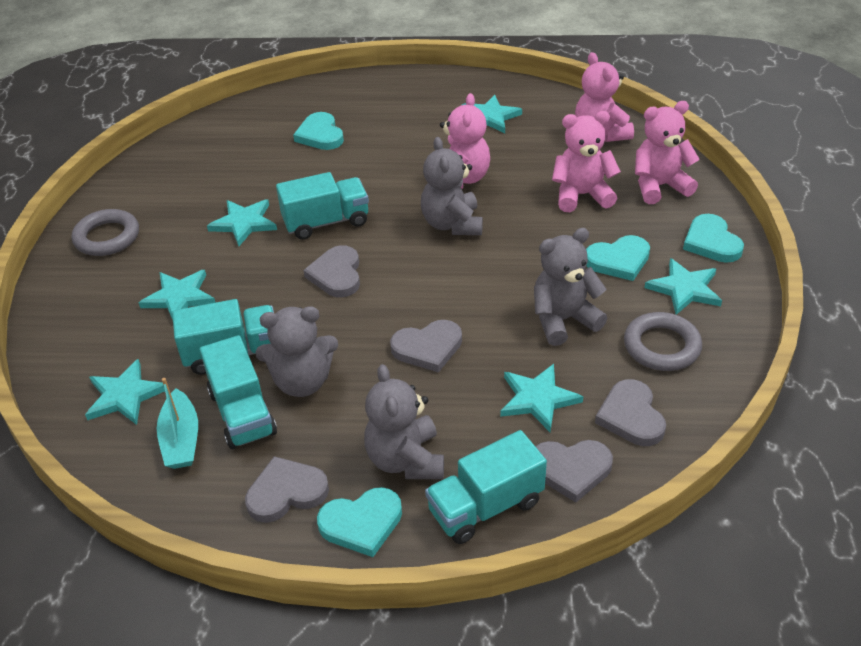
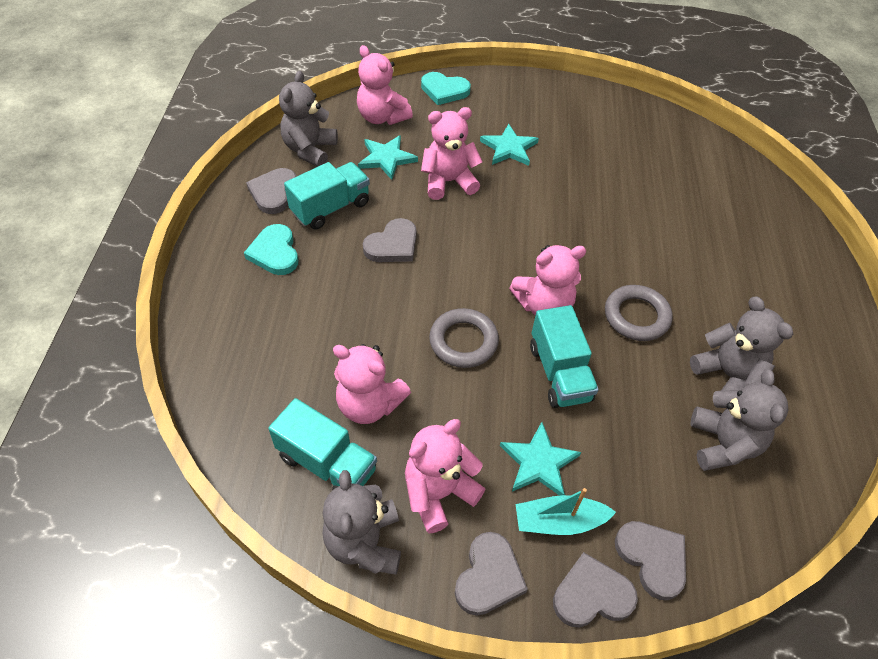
pink teddy bear: [440,93,490,189] [552,111,621,212] [575,52,634,142] [635,101,700,204] = 4 -> [333,344,411,424] [357,45,413,125] [405,419,485,533] [421,107,482,200] [509,245,586,316] = 5
turquoise heart: [293,112,344,150] [317,487,402,557] [586,235,650,281] [683,214,744,263] = 4 -> [244,224,298,275] [421,72,471,105] = 2
turquoise star: [85,359,165,425] [139,270,216,321] [207,199,277,246] [462,95,522,133] [500,364,584,432] [644,258,722,315] = 6 -> [358,135,418,180] [480,124,539,166] [500,422,581,496] = 3
turquoise truck: [172,299,274,375] [200,335,277,449] [276,172,369,240] [425,430,547,544] = 4 -> [268,398,377,490] [284,162,370,229] [530,305,599,408] = 3

